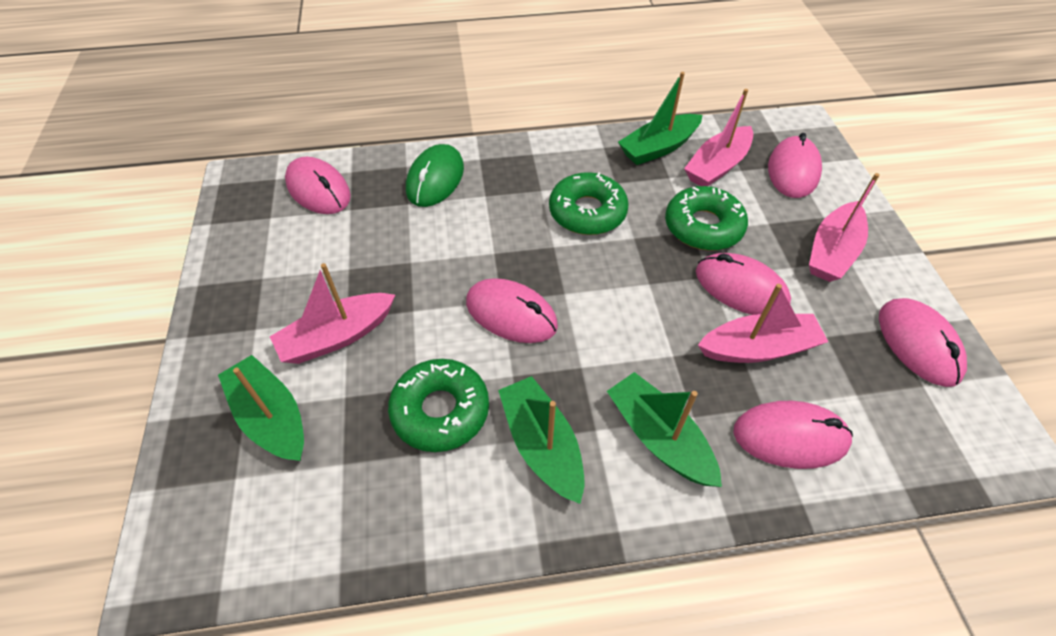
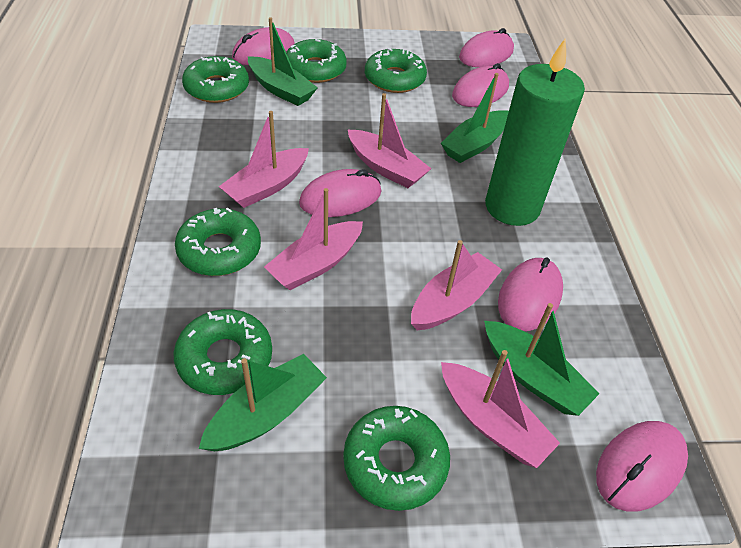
green candle: none = 0 -> [485,38,585,226] = 1
green donut: [388,359,489,452] [549,172,629,235] [665,186,748,251] = 3 -> [173,309,272,395] [175,207,261,276] [182,56,249,103] [286,39,347,83] [343,406,450,511] [365,48,427,93] = 6
green mouse: [406,144,464,207] = 1 -> none = 0
pink boat: [270,263,395,364] [684,89,753,186] [698,284,828,363] [809,173,880,282] = 4 -> [219,111,309,208] [264,188,363,290] [348,93,431,188] [411,240,502,330] [441,350,560,468] = 5

